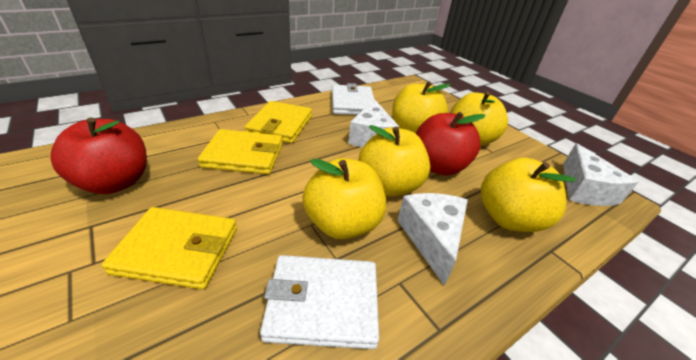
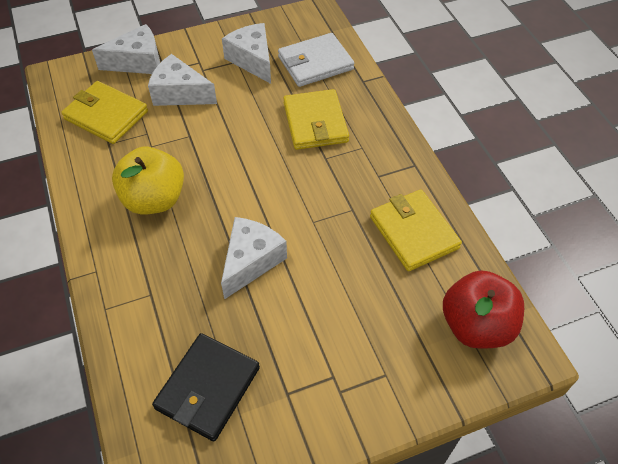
black wallet: none = 0 -> [152,333,260,442] = 1
red apple: [51,117,147,194] [416,112,486,175] = 2 -> [443,271,524,349] = 1
white cheese: [348,99,399,147] [397,193,468,286] [563,143,639,206] = 3 -> [92,24,160,74] [148,54,217,106] [221,217,287,300] [222,23,271,84] = 4
white wallet: [260,255,379,349] [332,83,374,115] = 2 -> [278,33,354,87] = 1
yellow apple: [302,158,386,239] [358,125,430,196] [392,81,451,134] [450,91,508,146] [481,158,576,232] = 5 -> [112,147,184,215] = 1

